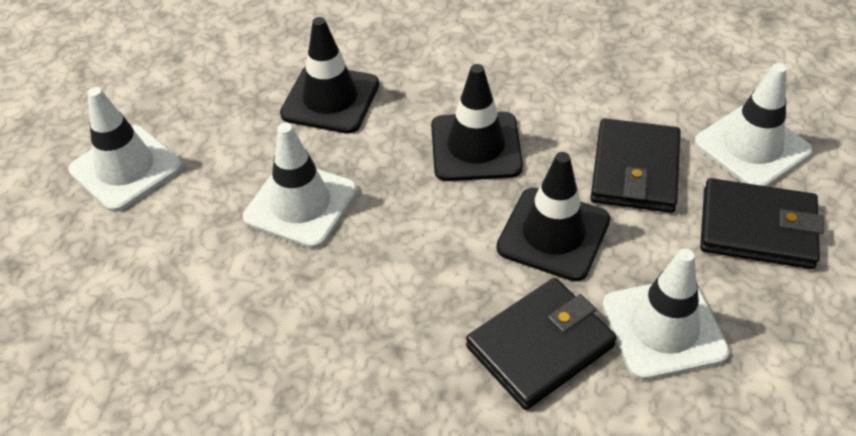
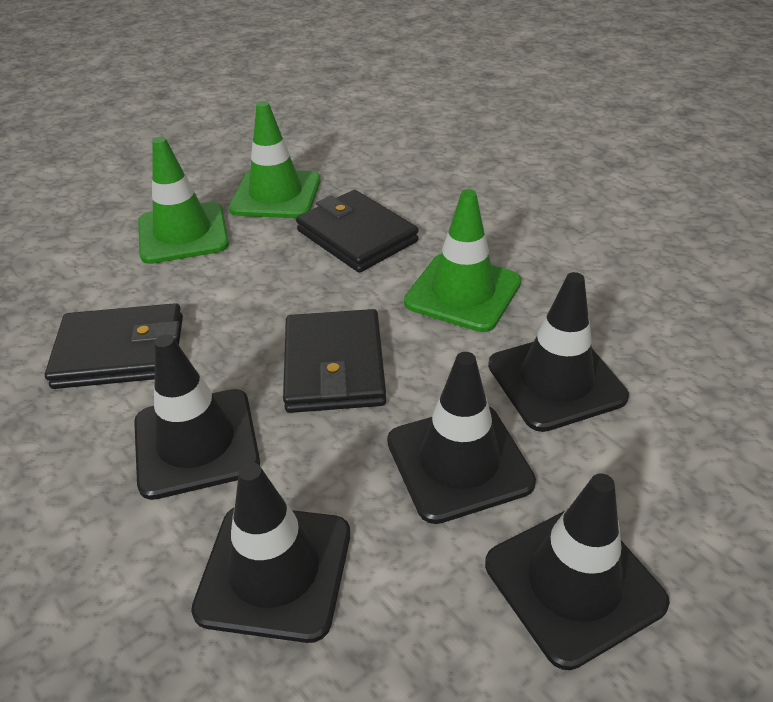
black traffic cone: [280,17,379,134] [431,64,523,181] [496,152,610,281] = 3 -> [134,334,260,500] [191,462,350,643] [387,352,536,524] [485,473,670,670] [488,272,629,432] = 5
green traffic cone: none = 0 -> [138,137,229,264] [229,101,321,218] [404,189,521,332] = 3
white traffic cone: [68,87,182,212] [243,123,357,249] [602,248,730,380] [694,63,812,187] = 4 -> none = 0

